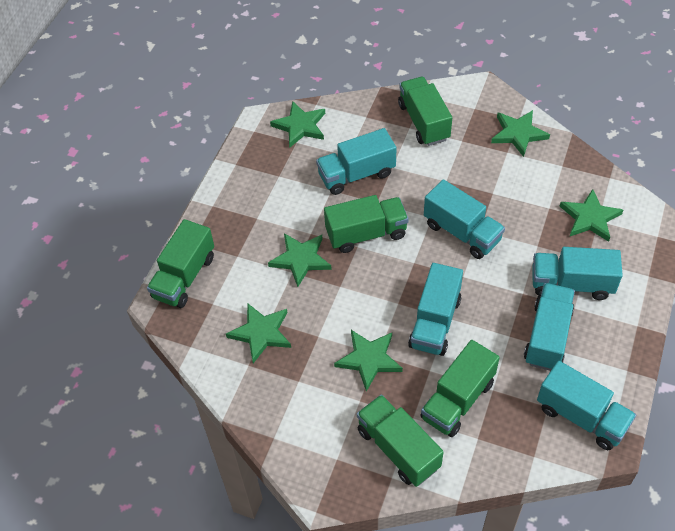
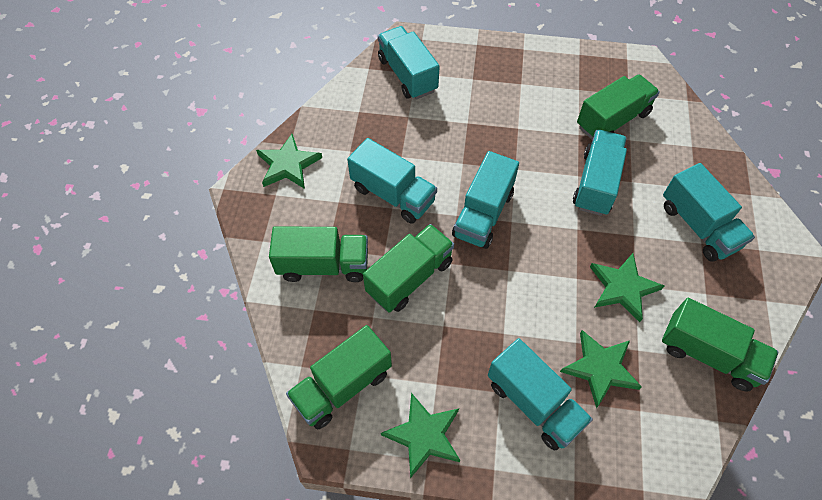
green star: [226,303,291,363] [268,233,332,287] [270,101,325,147] [334,330,403,392] [491,110,550,157] [559,189,623,242] = 6 -> [256,134,322,189] [381,393,460,478] [560,330,642,408] [590,253,664,322] = 4

